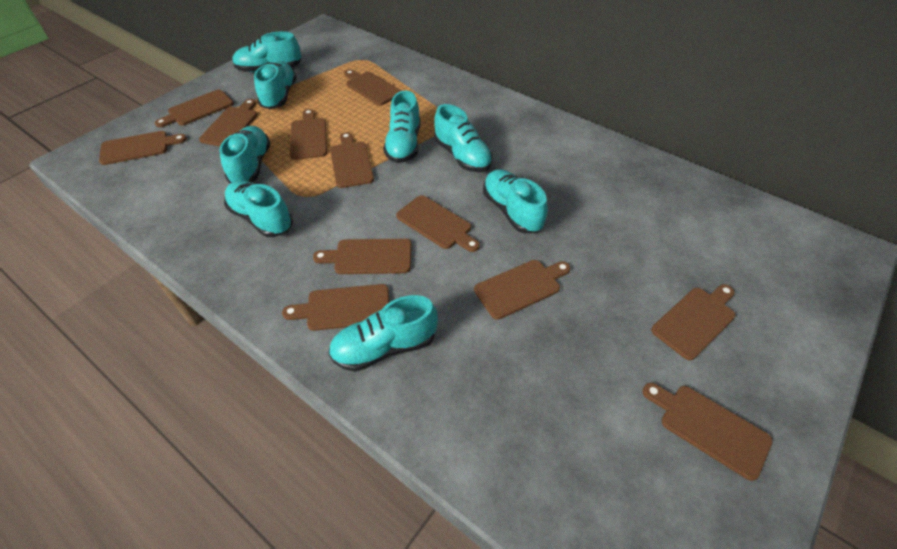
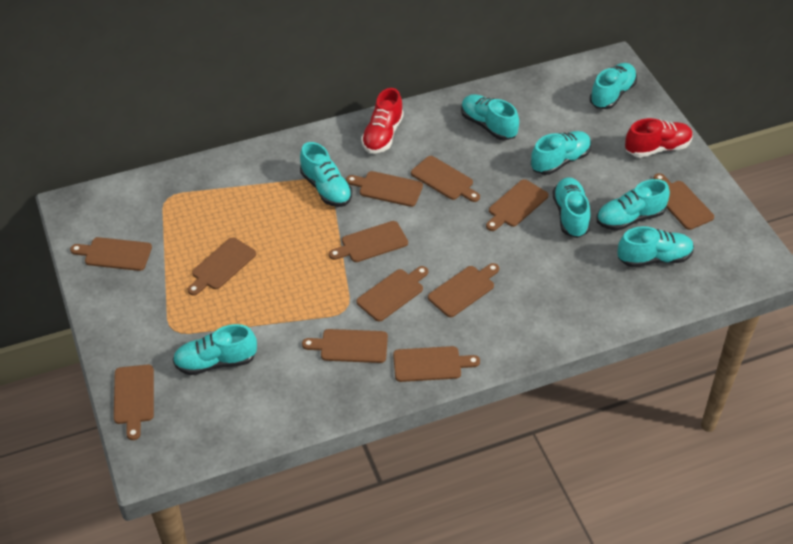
red shoe: none = 0 -> [361,88,404,153] [625,118,693,158] = 2

